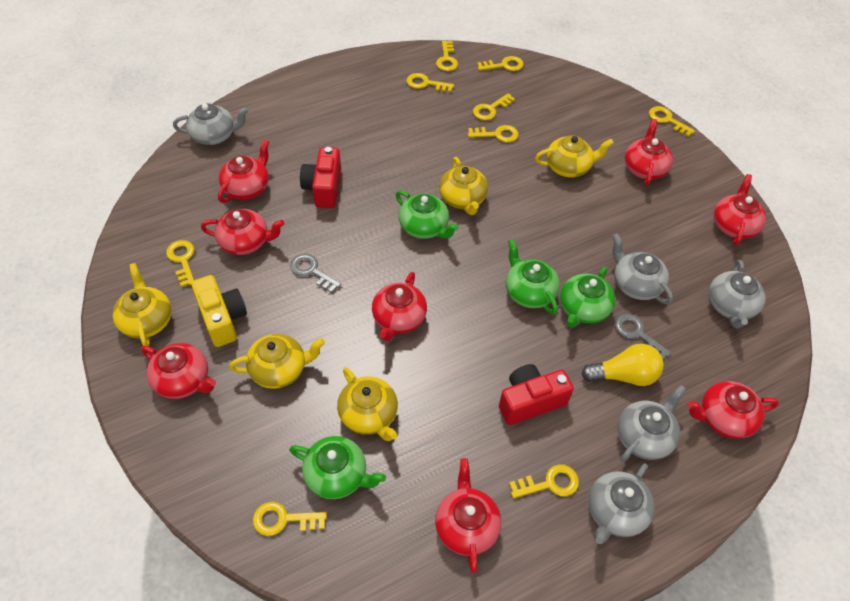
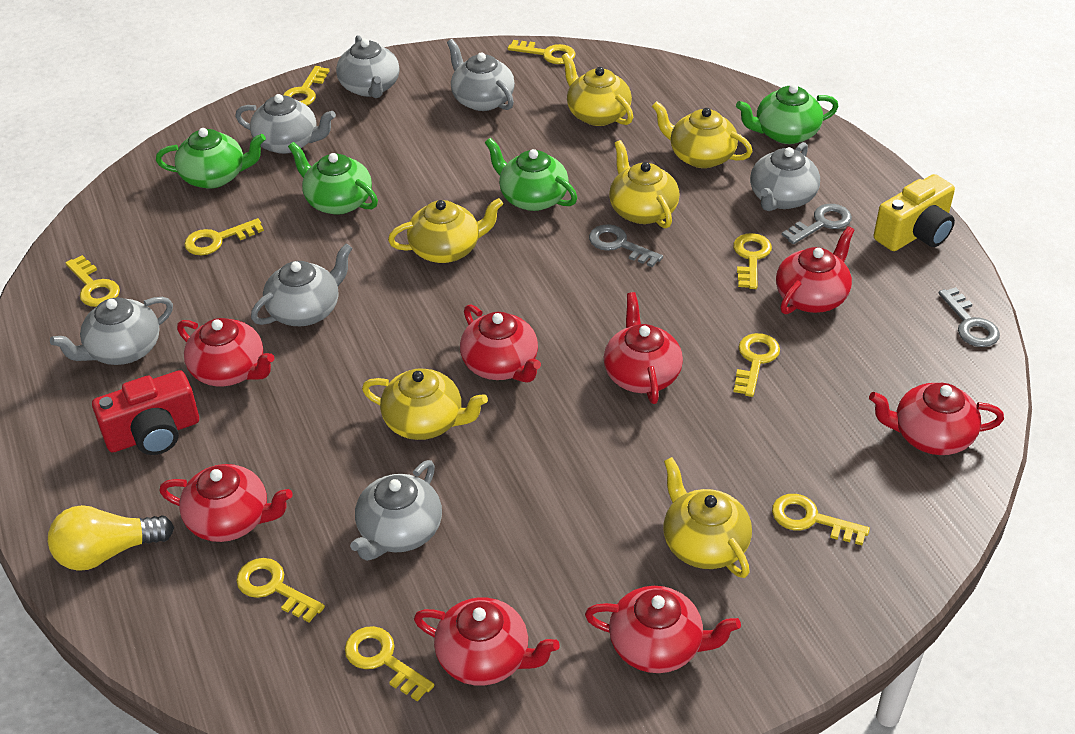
grey key: [290,254,341,293] [615,314,671,359] = 2 -> [589,224,663,267] [782,204,852,244] [939,287,1000,347] = 3
grey teapot: [173,103,249,145] [588,463,655,544] [612,233,673,305] [617,385,686,462] [709,260,766,329] = 5 -> [50,297,173,365] [235,94,336,154] [251,243,353,326] [336,35,400,98] [350,460,442,561] [447,39,515,111] [750,142,820,211] = 7
red camera: [300,147,341,208] [499,364,574,425] = 2 -> [92,370,199,455] = 1
yellow teapot: [113,263,172,347] [229,334,325,389] [337,367,398,441] [439,157,488,215] [535,135,614,177] = 5 -> [362,368,488,440] [388,198,503,263] [561,53,633,126] [609,140,679,228] [652,101,753,168] [663,457,752,578] = 6

